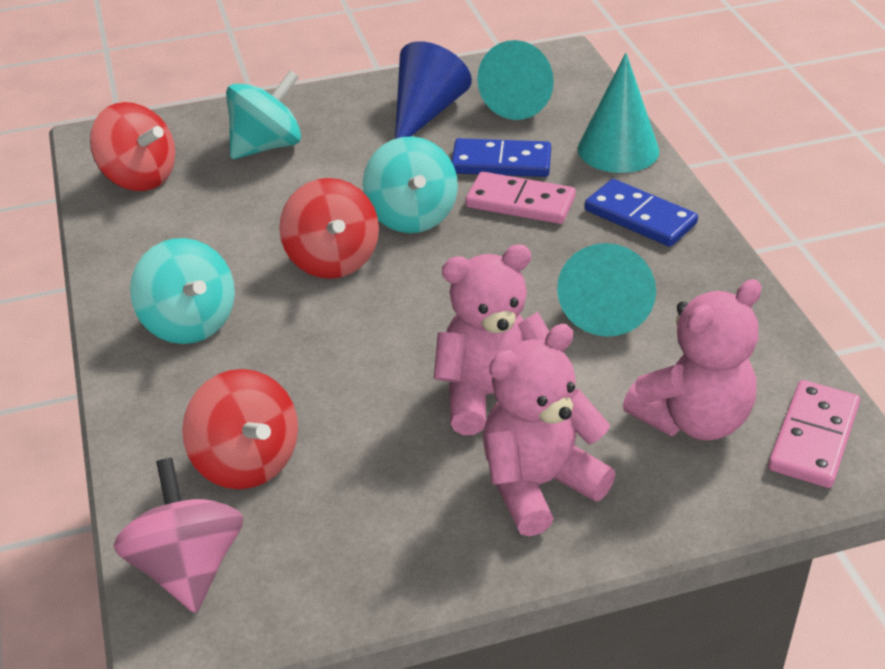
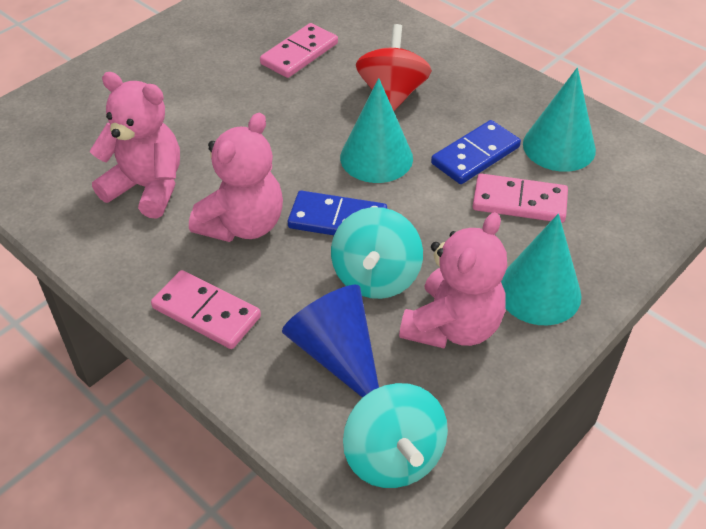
pink domino: [465,172,576,224] [768,380,860,488] = 2 -> [151,270,261,349] [260,23,338,78] [472,173,568,223] = 3
pink spinning top: [114,458,244,613] = 1 -> none = 0
red spinning top: [90,102,175,191] [182,369,298,489] [279,178,379,279] = 3 -> [356,24,432,111] = 1
turquoise spinning top: [130,238,235,344] [226,70,301,159] [363,136,458,233] = 3 -> [331,207,423,299] [343,383,448,488] = 2

